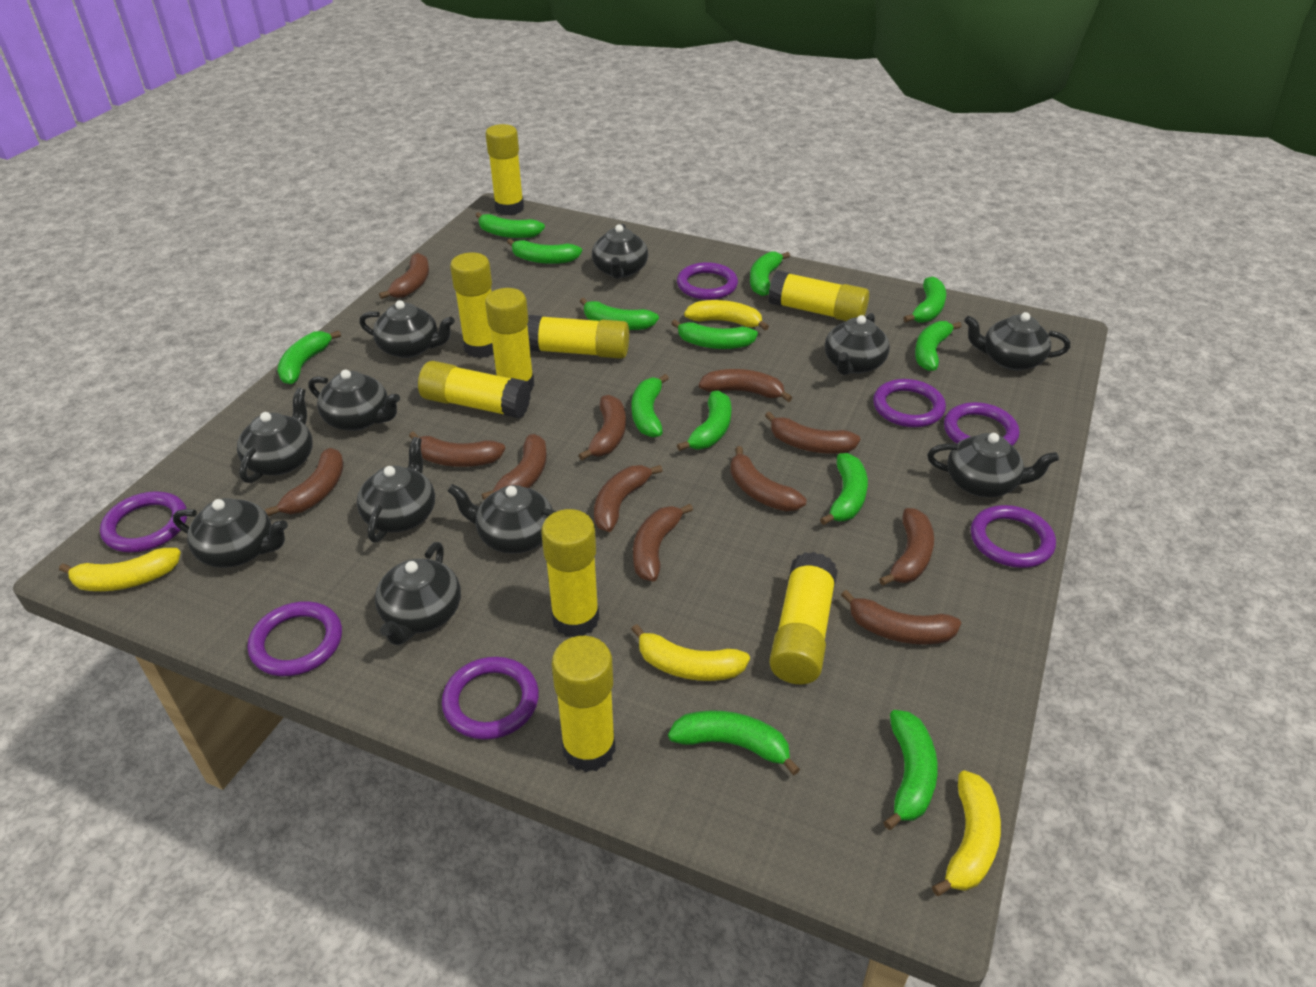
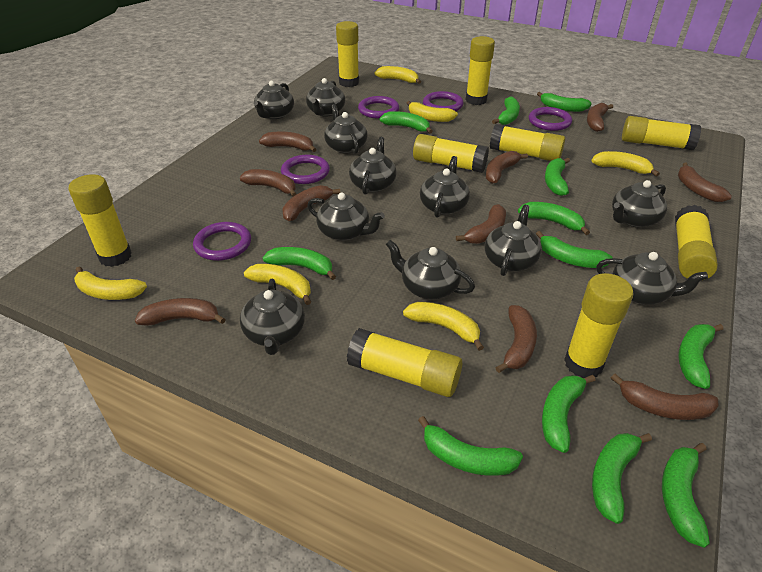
brown banana: [265,448,344,516] [379,253,429,299] [409,432,505,467] [482,434,547,500] [579,395,626,460] [594,465,663,532] [633,504,693,582] [699,369,792,402] [730,446,806,511] [765,412,860,454] [841,590,961,644] [879,508,934,586] = 12 -> [135,298,226,326] [240,169,297,197] [259,132,317,152] [282,185,340,221] [456,204,506,244] [486,151,528,184] [495,305,537,373] [587,103,613,132] [611,374,718,420] [678,162,732,202] = 10
green banana: [278,330,341,384] [475,212,545,238] [507,239,582,264] [580,298,659,330] [631,374,669,438] [668,710,800,775] [671,320,758,349] [677,390,731,451] [750,252,790,296] [820,453,868,525] [883,710,938,830] [903,277,946,323] [915,321,962,371] = 13 -> [263,247,336,280] [379,111,433,134] [418,416,523,476] [492,96,520,125] [518,202,590,235] [536,231,613,268] [537,92,592,112] [542,375,596,453] [545,158,570,196] [592,433,652,524] [662,443,710,548] [678,324,723,389] = 12
purple ring: [100,491,187,553] [248,601,342,676] [442,657,539,740] [677,262,738,300] [873,379,946,427] [944,402,1019,446] [971,505,1056,568] = 7 -> [193,222,251,261] [281,155,330,184] [358,96,399,119] [423,91,464,111] [529,107,572,131] = 5
yellow banana: [59,548,181,591] [631,624,750,681] [684,300,769,330] [932,770,1001,896] = 4 -> [74,266,147,300] [244,264,311,305] [374,66,421,84] [403,302,484,351] [407,101,458,122] [592,151,660,177] = 6

